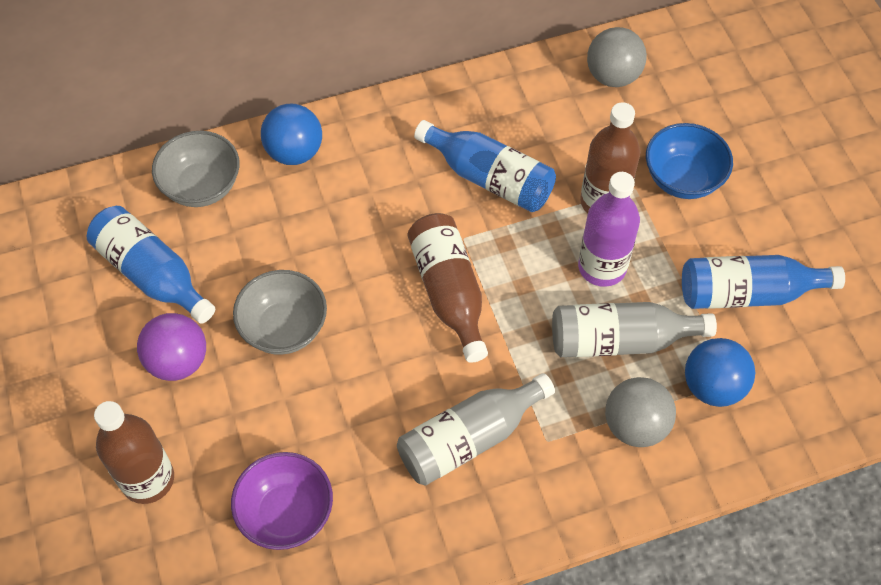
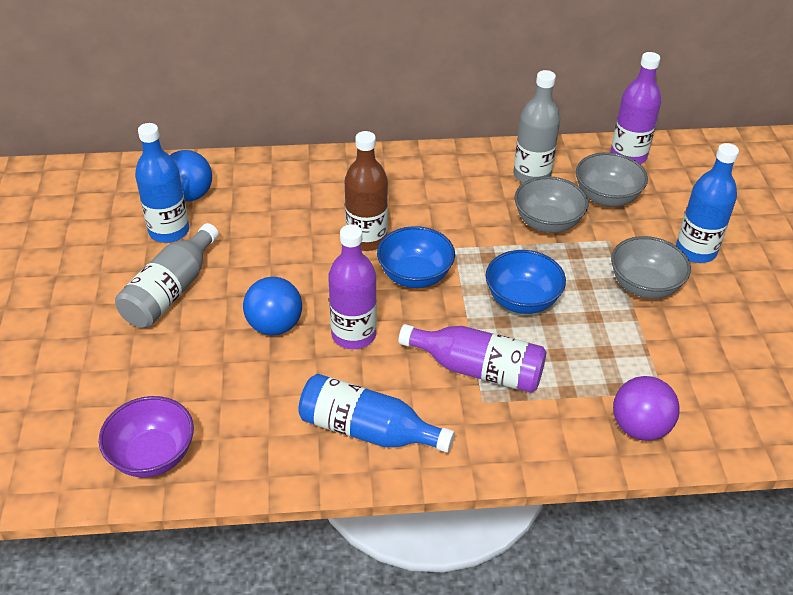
blue bowl: [646,123,733,199] = 1 -> [377,226,455,288] [486,250,566,314] = 2
brown bottle: [94,401,174,504] [408,213,488,363] [580,102,640,213] = 3 -> [345,131,388,251] = 1
grey ball: [587,27,647,87] [605,377,676,447] = 2 -> none = 0
grey bowl: [152,131,240,207] [233,270,327,355] = 2 -> [515,176,588,233] [576,152,648,207] [611,236,691,299] = 3
purple bottle: [578,172,640,287] = 1 -> [328,224,377,349] [398,324,546,393] [610,52,661,164] = 3

